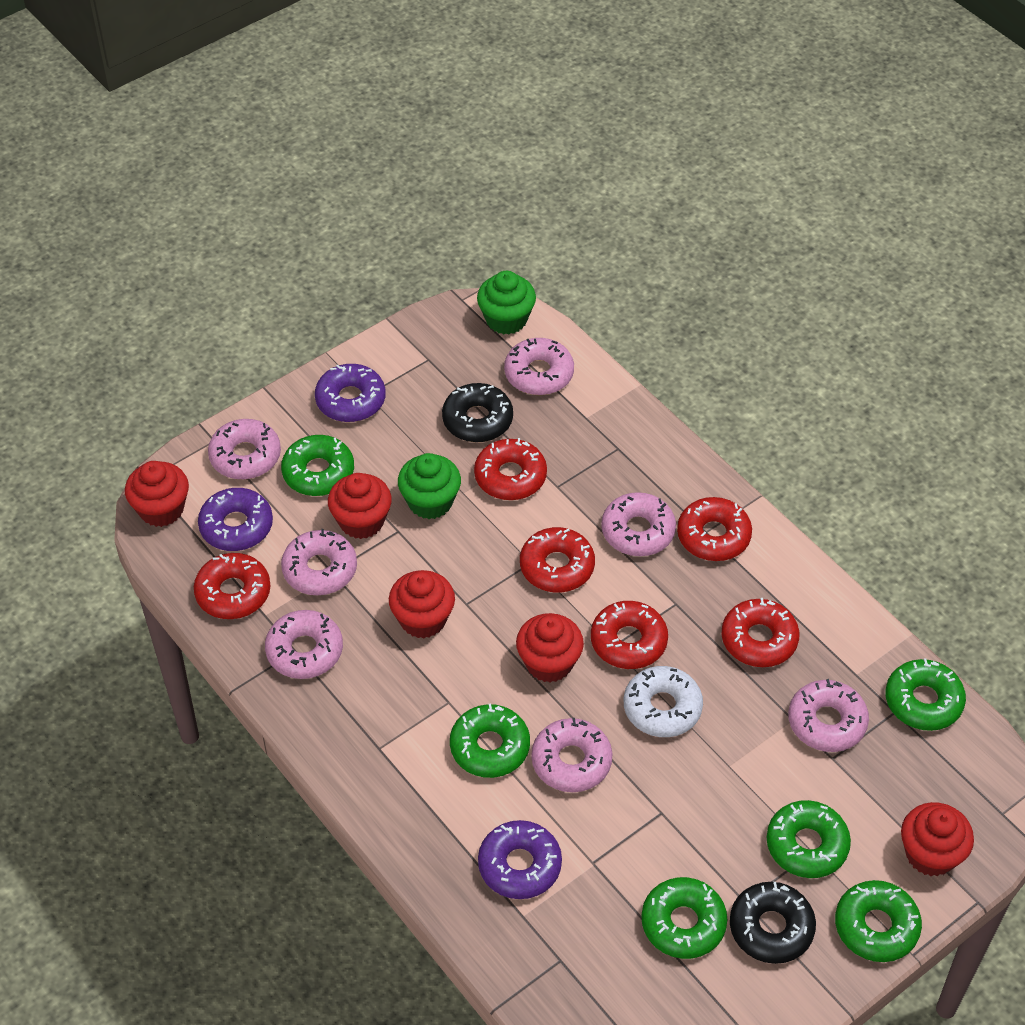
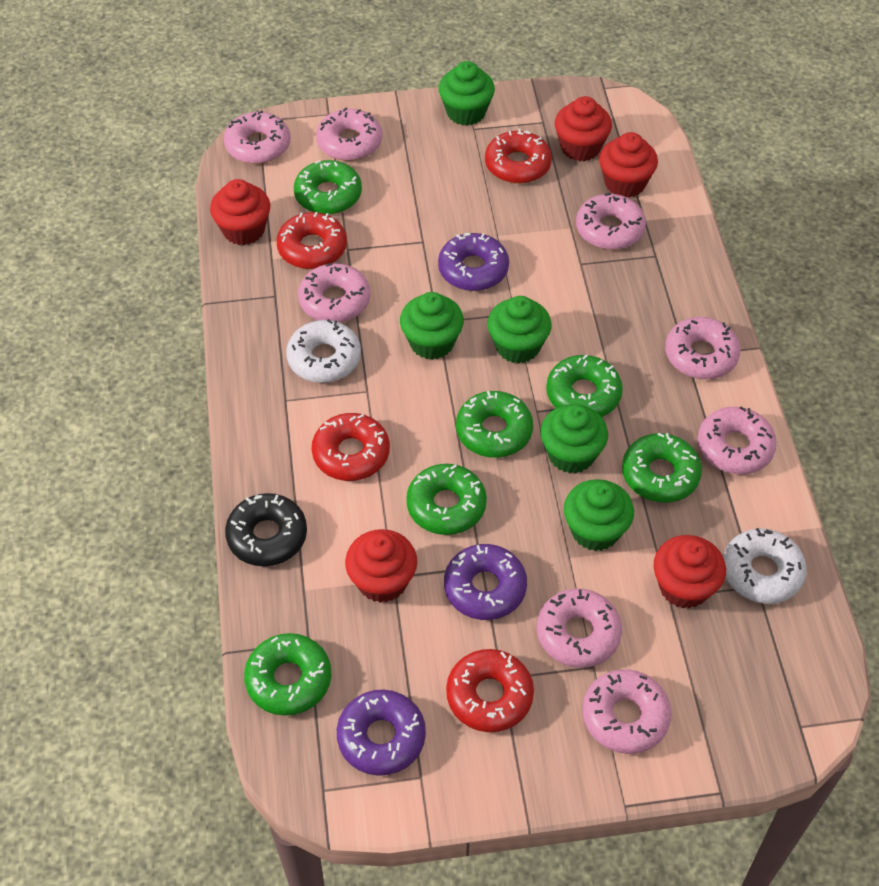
black donut: [442,383,513,442] [730,882,816,964] = 2 -> [225,493,307,566] = 1
green cupcake: [398,453,461,519] [477,271,536,335] = 2 -> [400,292,464,360] [439,61,495,126] [487,296,551,364] [540,404,608,473] [564,479,634,551] = 5
pink donut: [208,419,281,480] [265,610,343,679] [281,529,357,595] [504,338,574,395] [531,718,613,792] [601,492,676,556] [788,679,869,752] = 7 -> [224,110,290,164] [298,263,370,323] [316,107,382,161] [537,589,622,668] [576,193,646,250] [582,669,672,754] [665,317,740,379] [697,406,777,474] = 8
red donut: [194,553,271,619] [474,438,547,500] [520,527,595,592] [591,601,668,669] [677,497,752,561] [722,598,799,667] = 6 -> [277,212,347,269] [312,413,390,481] [446,649,534,732] [485,129,552,184] = 4
white donut: [624,666,703,737] = 1 -> [286,319,361,383] [723,528,807,604] = 2

